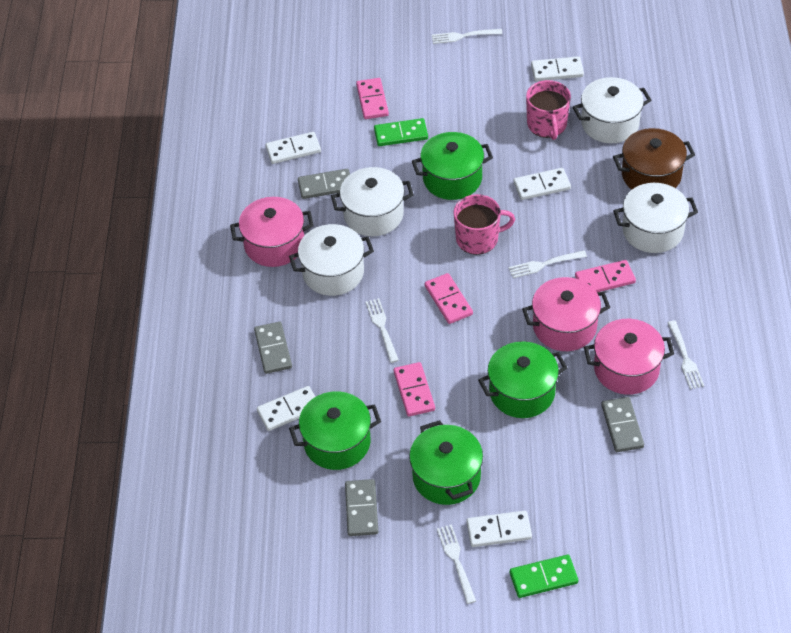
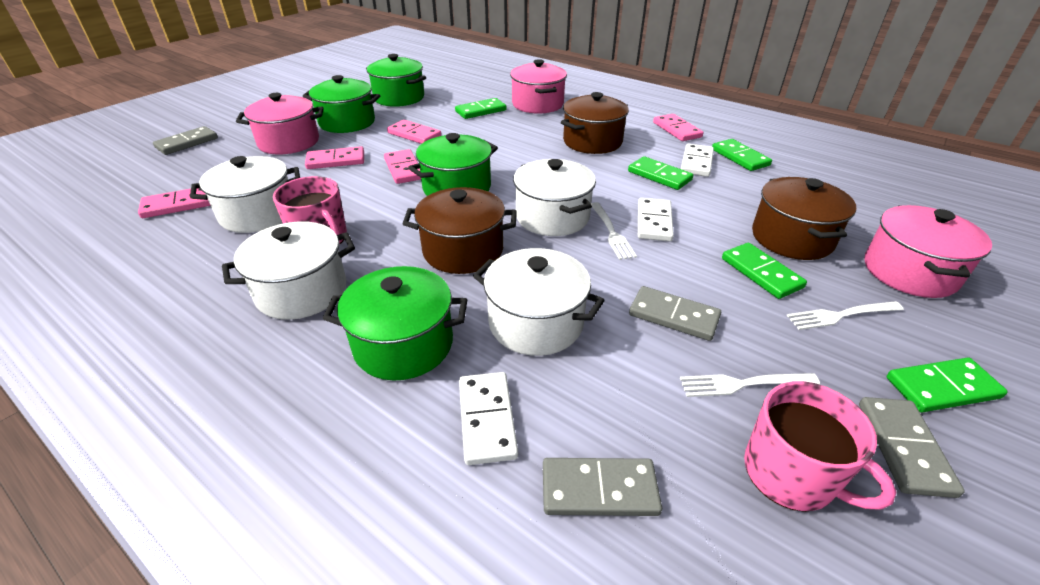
brown pot: [613,128,695,190] = 1 -> [402,187,517,274] [561,92,629,154] [752,177,856,260] = 3
green domino: [374,118,428,146] [510,555,578,598] = 2 -> [455,98,507,119] [628,156,693,190] [712,139,772,171] [722,243,807,299] [887,358,1008,412] = 5
pink domino: [356,78,389,119] [394,362,435,416] [425,273,473,324] [575,260,636,292] = 4 -> [138,188,211,218] [305,146,364,169] [384,149,421,184] [387,120,441,144] [653,114,703,141] = 5
white domino: [257,386,315,431] [266,132,321,164] [466,510,532,547] [513,168,571,200] [531,56,584,81] = 5 -> [459,372,518,465] [638,198,674,241] [681,143,714,177] = 3
white fork: [366,298,399,363] [432,29,502,44] [437,524,476,604] [509,250,587,278] [668,321,704,389] = 5 -> [591,202,637,260] [680,373,820,397] [787,301,904,330] = 3

